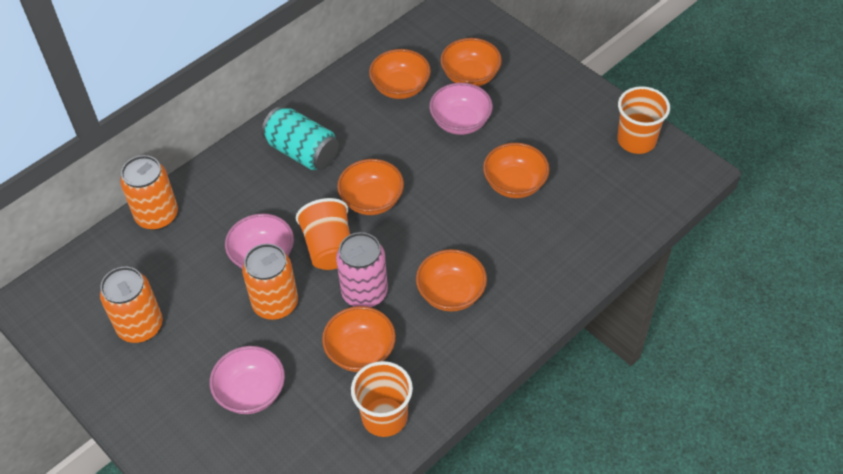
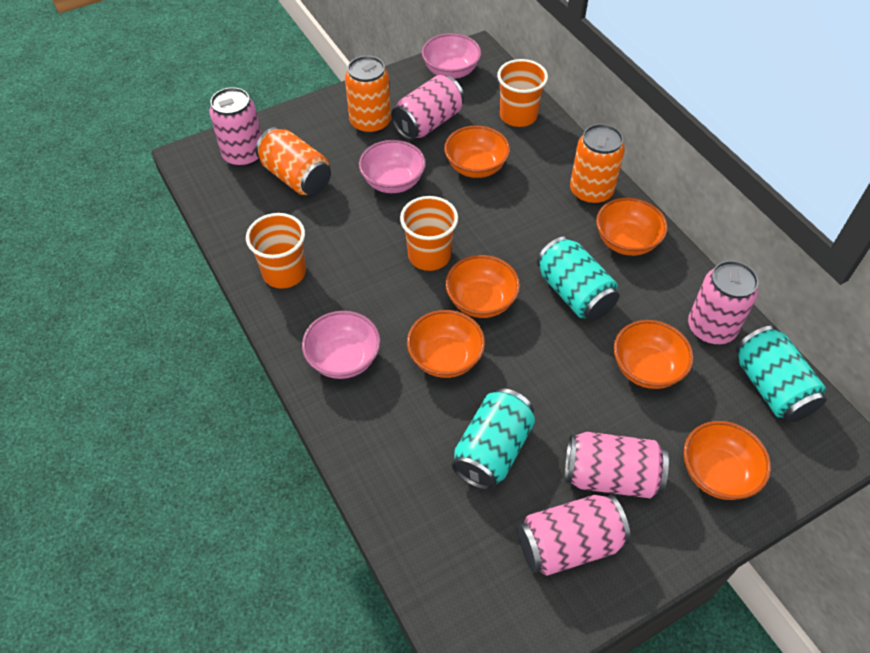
pink can: [336,232,388,307] = 1 -> [209,87,261,168] [391,75,464,140] [518,495,630,576] [565,432,669,499] [688,260,759,345] = 5
turquoise can: [262,107,339,170] = 1 -> [452,388,535,490] [537,236,619,321] [736,326,826,423] = 3

